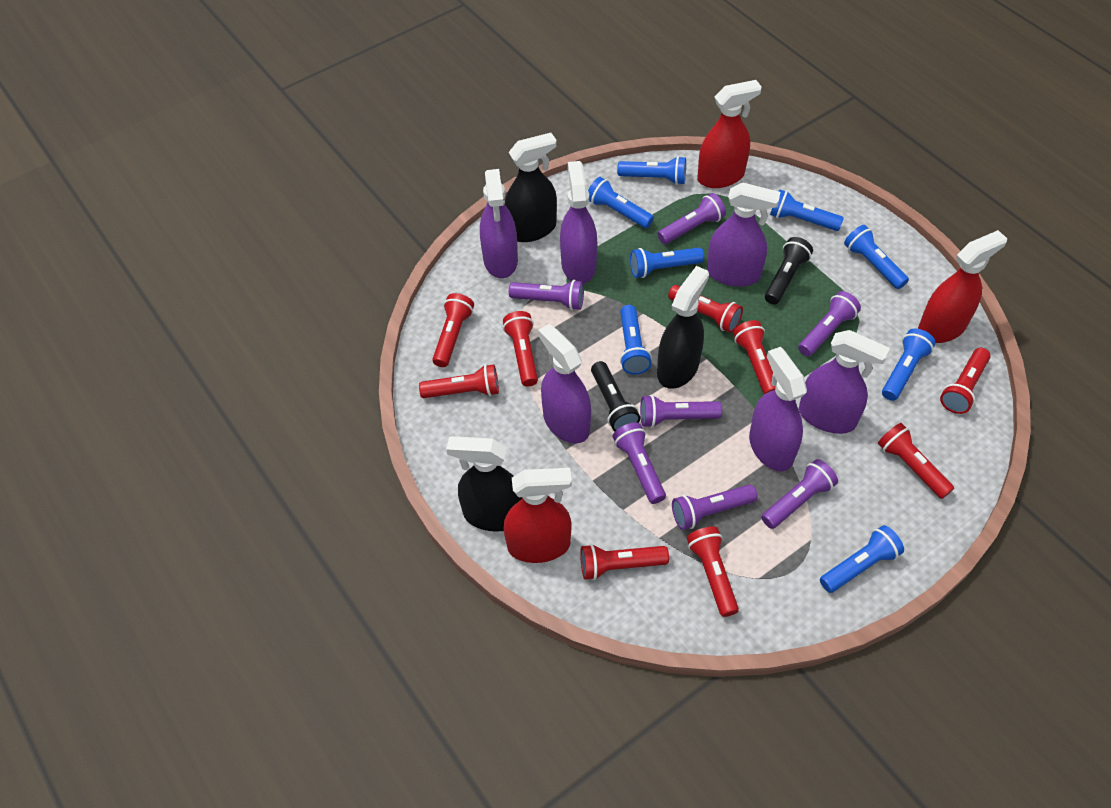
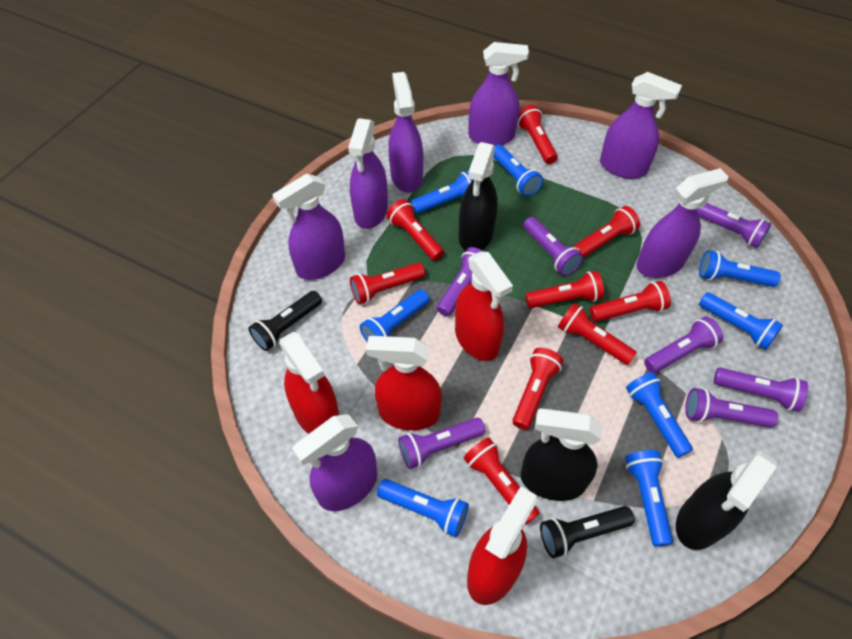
purple spray bottle: [480,169,518,278] [538,324,591,444] [560,161,597,283] [707,182,780,287] [749,347,807,471] [799,330,890,434] = 6 -> [272,174,345,280] [292,414,377,511] [348,118,388,229] [388,72,423,192] [468,42,529,145] [600,72,682,179] [636,168,728,278] = 7
red spray bottle: [503,468,572,563] [697,80,762,188] [918,230,1007,343] = 3 -> [279,332,339,434] [366,336,442,430] [455,251,513,361] [467,486,537,605] = 4

